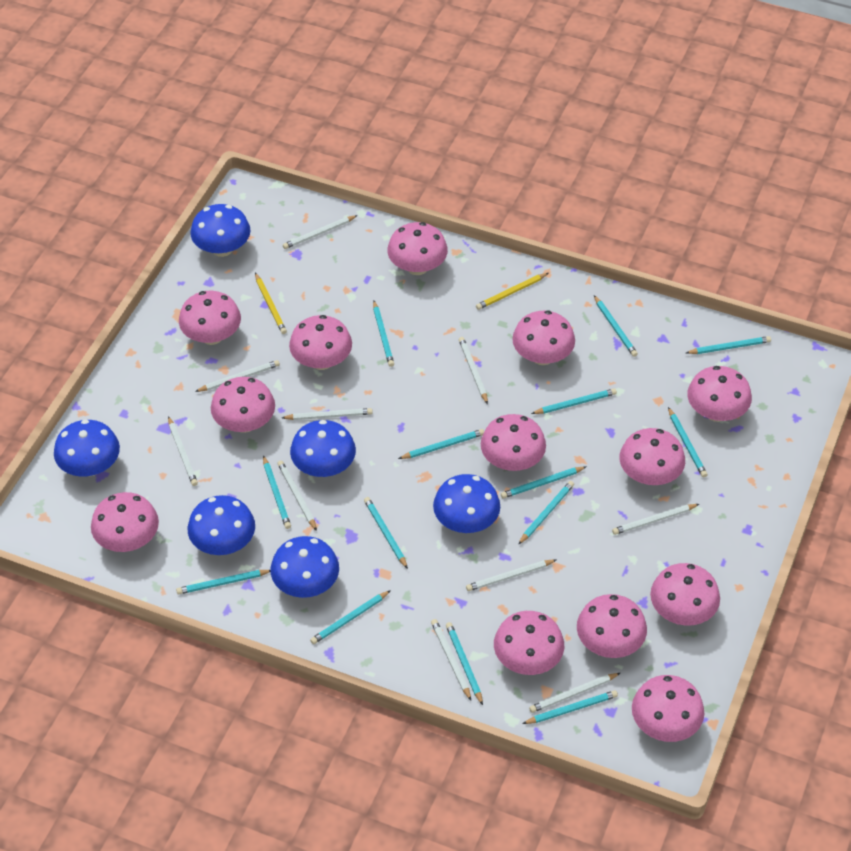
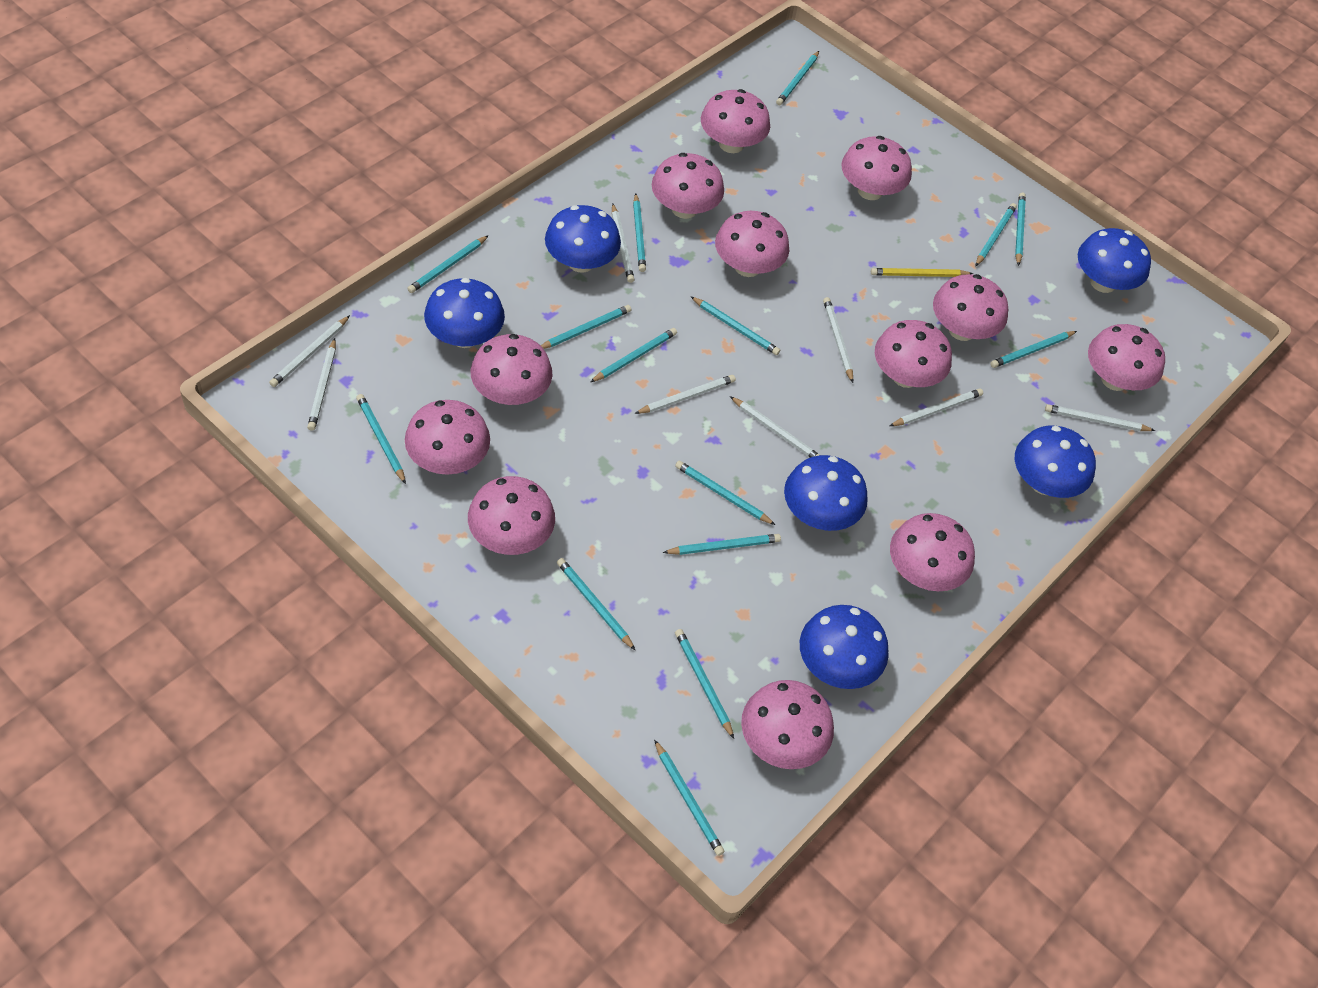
pink mushroom: [91,492,159,552] [179,291,241,345] [211,377,275,433] [289,315,352,370] [387,222,448,275] [481,414,546,471] [494,611,564,675] [512,310,575,365] [577,594,647,658] [620,428,685,485] [632,675,704,742] [650,563,720,626] [687,366,752,422] = 13 -> [405,400,490,475] [468,476,555,555] [470,334,553,405] [652,153,724,219] [701,89,770,153] [715,211,789,277] [741,680,834,769] [841,136,912,200] [875,320,952,388] [890,513,975,591] [933,274,1008,341] [1088,324,1165,391] = 12
turquoise pencil: [176,570,271,595] [263,455,291,529] [310,590,391,644] [364,497,408,569] [373,301,394,367] [398,429,484,459] [446,622,483,705] [501,467,586,499] [518,481,574,545] [522,690,618,724] [531,388,617,414] [594,295,638,357] [668,407,707,478] [686,336,771,354] = 14 -> [356,394,406,484] [407,235,489,293] [541,305,631,349] [557,558,635,650] [590,328,677,382] [633,194,646,272] [654,739,725,856] [663,534,781,555] [675,461,775,525] [675,629,734,739] [691,296,780,355] [776,51,819,105] [976,203,1017,266] [990,331,1077,368] [1015,193,1026,266] = 15
white pencil: [168,416,198,486] [195,360,280,392] [277,461,317,531] [282,408,373,420] [283,215,358,249] [431,619,471,700] [459,337,488,404] [466,560,556,591] [529,673,620,713] [612,504,699,535] = 10 -> [269,315,350,387] [307,338,336,431] [612,204,635,283] [635,375,736,414] [730,396,820,458] [823,297,853,383] [890,388,983,426] [1045,404,1155,431] = 8
yellow pencil: [255,273,287,334] [476,273,548,310] = 2 -> [871,268,973,277] = 1

